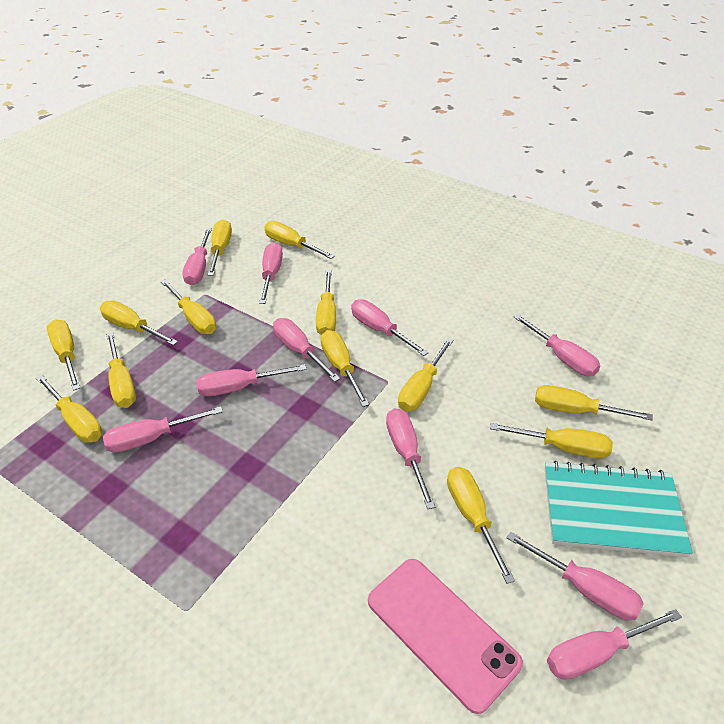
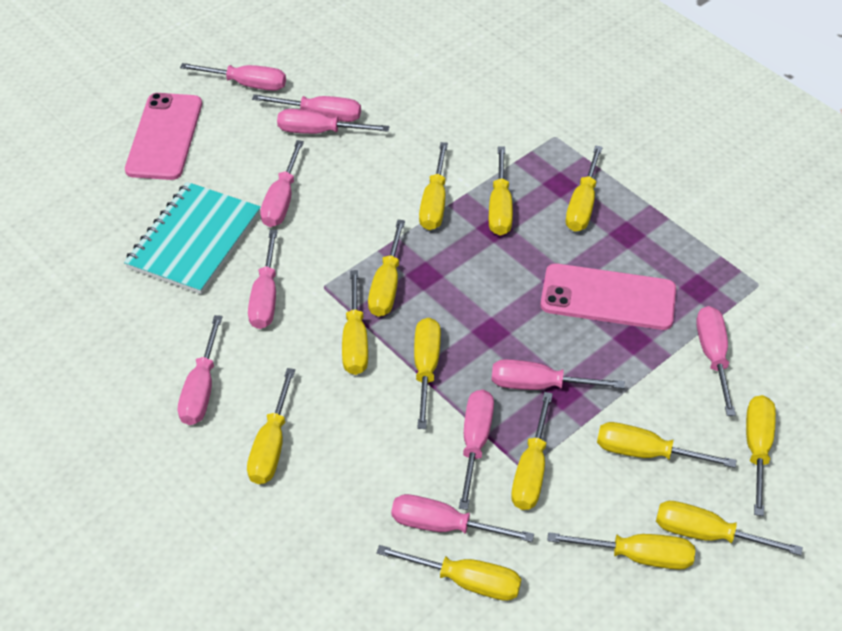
pink phone: [368,559,523,714] = 1 -> [125,93,202,180] [540,264,676,330] = 2

